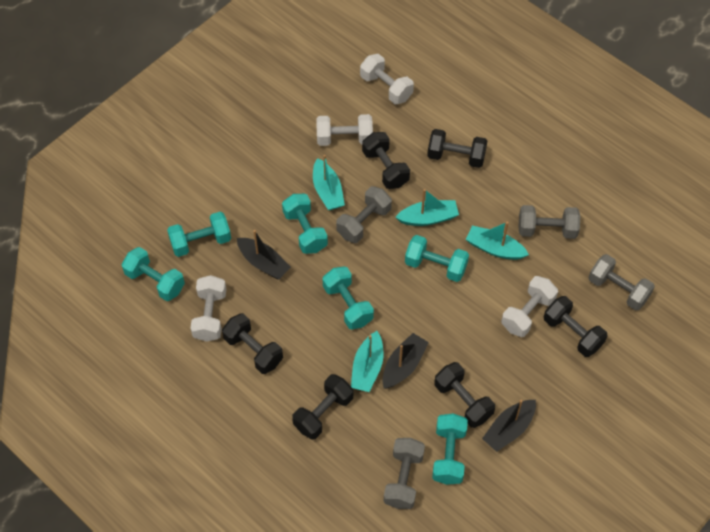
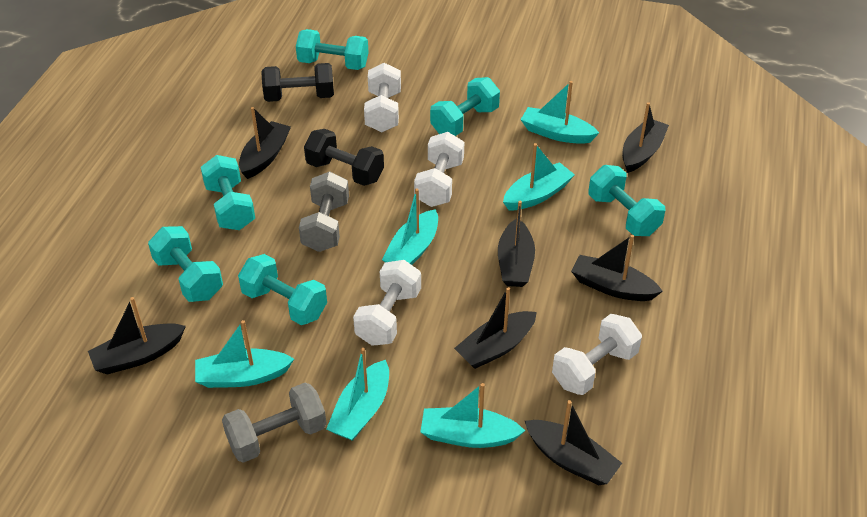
black boat: [237,230,291,280] [382,333,429,389] [482,400,536,452] = 3 -> [88,297,186,375] [239,107,291,179] [454,287,537,369] [498,201,535,287] [525,400,622,485] [571,235,663,301] [622,102,669,173] = 7
black dumbbell: [222,313,283,374] [292,374,353,439] [362,132,410,189] [427,129,487,168] [434,362,495,428] [544,296,607,357] = 6 -> [261,63,334,102] [304,129,384,186] = 2
grey dumbbell: [336,186,392,243] [384,438,425,509] [518,205,580,239] [588,254,655,311] = 4 -> [222,383,327,463] [299,172,349,252] = 2
turquoise boat: [313,155,345,210] [351,331,383,392] [395,189,459,226] [466,222,529,260] = 4 -> [195,320,294,388] [326,348,389,441] [382,188,438,265] [421,383,525,448] [503,143,575,210] [521,81,599,144] = 6

